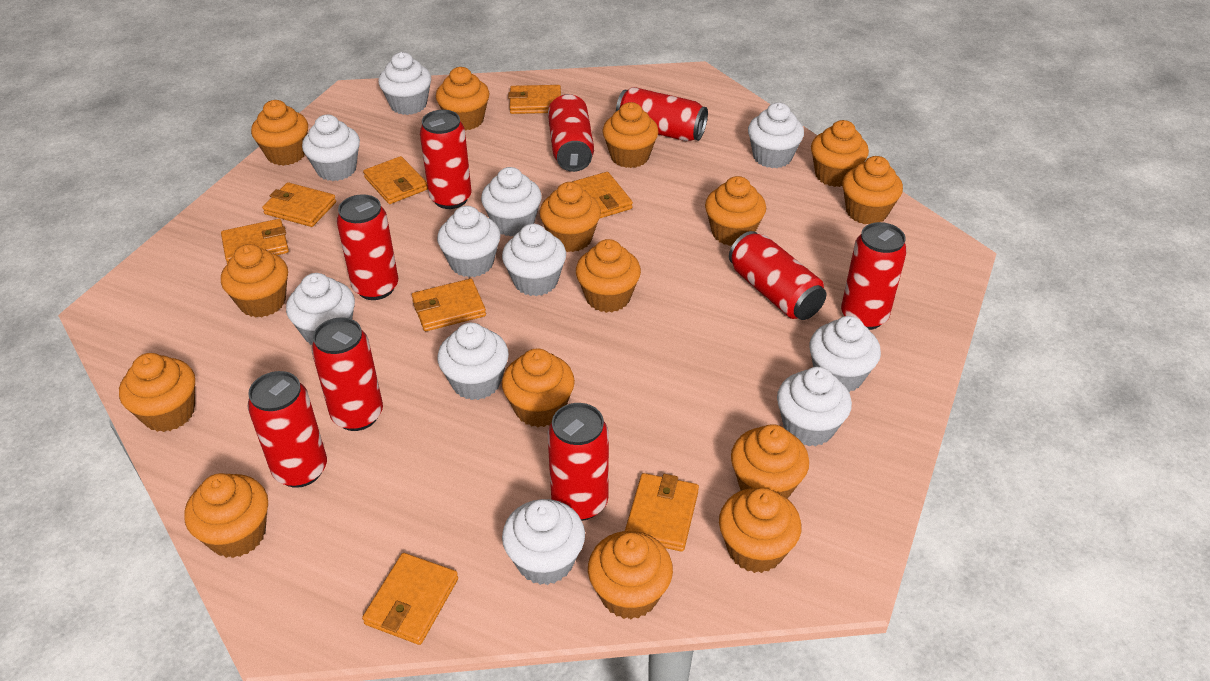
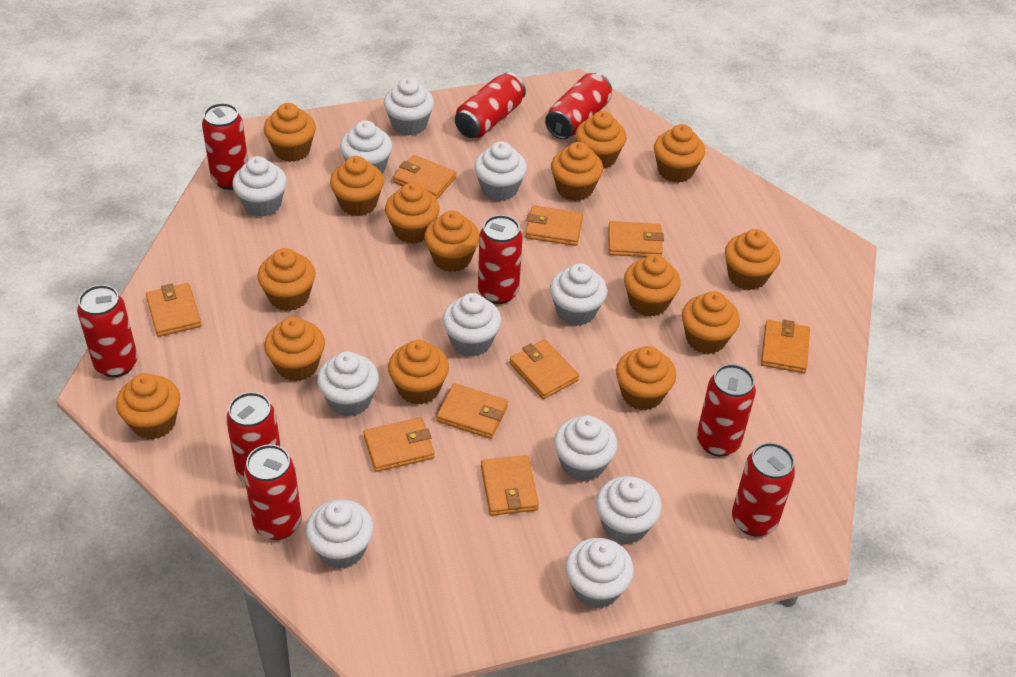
orange wallet: [221,219,289,264] [262,182,336,227] [362,553,458,645] [363,156,428,204] [412,279,486,331] [508,85,561,114] [572,172,633,219] [625,473,699,552] = 8 -> [146,283,202,337] [363,417,434,472] [393,155,456,199] [436,383,508,439] [481,455,539,516] [509,339,579,399] [525,205,583,246] [608,221,664,257] [761,320,810,373] = 9

